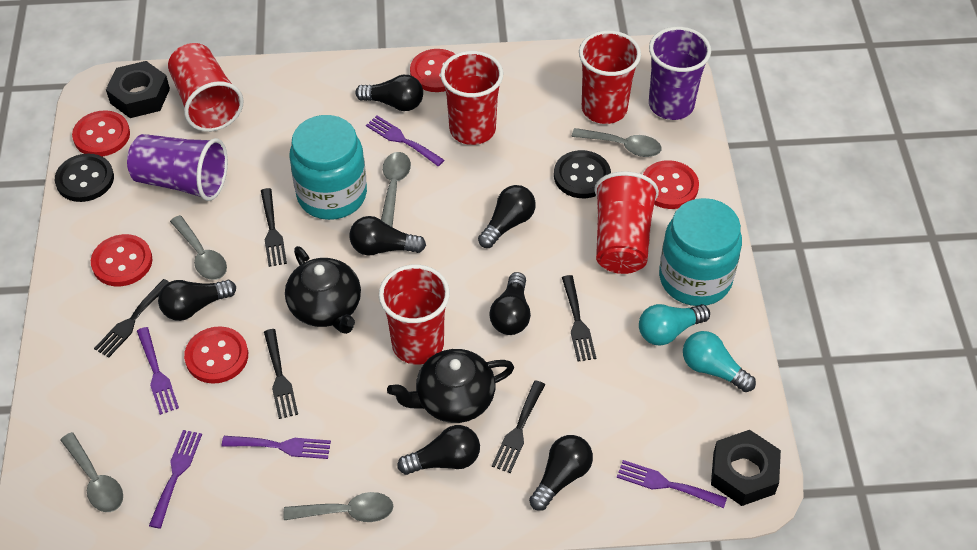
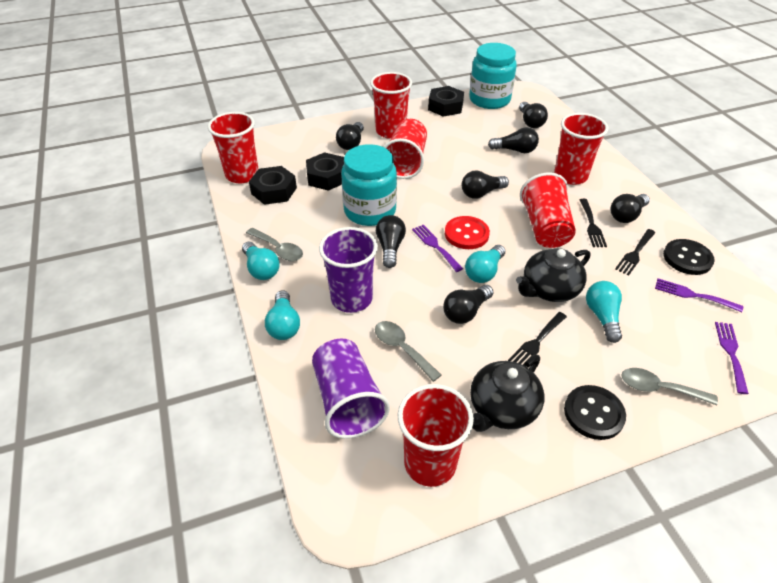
black fork: [94,279,169,358] [261,188,287,267] [264,329,298,419] [492,380,545,473] [562,275,596,361] = 5 -> [508,312,567,366] [580,199,607,247] [615,229,656,276] = 3
black nut: [106,61,170,118] [711,430,781,506] = 2 -> [249,166,297,205] [306,152,344,191] [428,86,464,117] = 3
grey spoon: [60,432,123,512] [170,215,227,280] [283,492,393,522] [381,152,411,227] [572,128,662,157] = 5 -> [246,228,303,261] [375,321,441,382] [621,368,718,405] = 3
purple fork: [137,327,179,415] [149,430,202,529] [222,436,331,459] [366,116,444,166] [617,460,727,508] = 5 -> [412,225,463,272] [655,278,743,312] [715,322,749,394] = 3
red button: [72,110,130,157] [91,234,153,286] [184,326,248,384] [410,49,455,92] [643,160,699,209] = 5 -> [445,216,490,249] = 1
red cup: [168,43,243,132] [379,264,450,365] [440,51,503,145] [579,30,641,124] [594,171,659,274] = 5 -> [208,112,258,183] [370,72,412,139] [384,119,427,179] [398,384,474,487] [520,173,576,248] [554,113,608,185] = 6
turquoise light bulb: [639,304,710,346] [683,331,756,392] = 2 -> [242,242,280,280] [265,291,300,340] [465,245,505,283] [586,281,622,343] = 4

